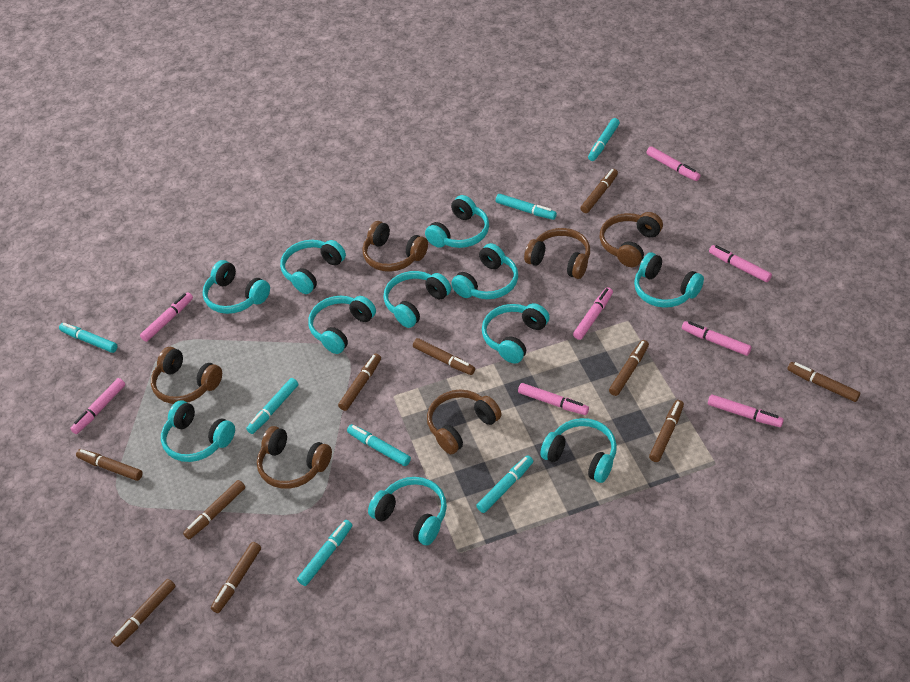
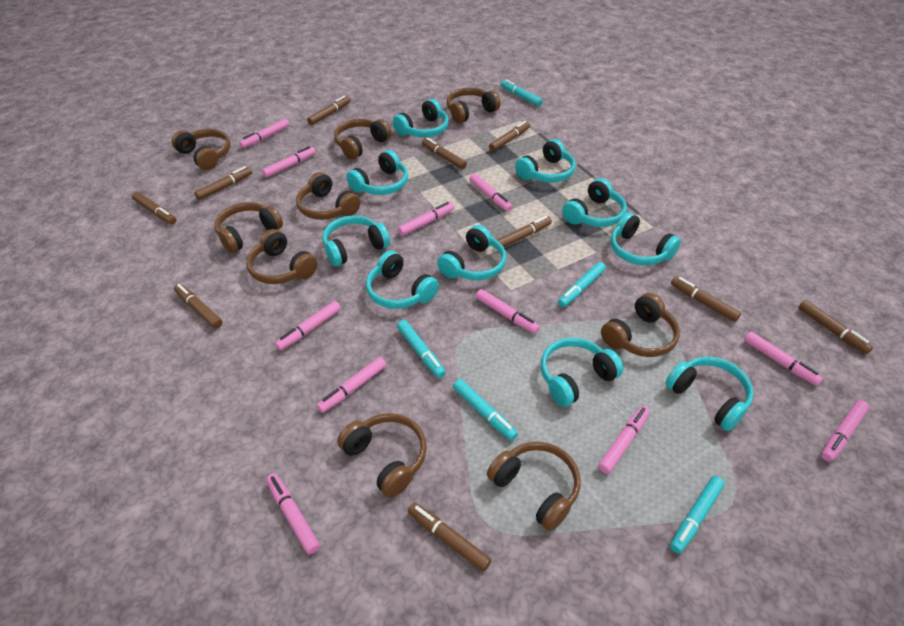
brown headphones: [151,347,222,404] [257,426,332,489] [362,221,428,272] [427,389,502,454] [524,228,590,279] [600,212,663,267] = 6 -> [172,129,231,170] [214,202,283,253] [246,229,318,284] [296,172,360,220] [334,119,391,159] [337,413,427,498] [447,87,500,123] [487,442,581,531] [601,293,680,357] = 9
pink marker: [70,378,125,434] [140,292,193,342] [518,383,589,415] [573,287,613,340] [646,146,700,181] [682,321,751,356] [708,395,784,427] [709,245,772,282] = 8 -> [239,119,289,148] [262,146,316,178] [266,473,320,554] [275,301,341,351] [317,357,386,413] [398,202,454,236] [469,173,512,212] [476,289,540,334] [598,406,650,474] [744,332,823,386] [821,400,869,462] = 11
turquoise headphones: [161,400,235,462] [203,260,270,314] [280,240,346,294] [308,296,376,354] [368,477,447,545] [383,271,451,328] [425,195,489,248] [451,243,518,299] [482,303,549,364] [540,418,617,483] [634,252,704,308] = 11 -> [323,215,390,266] [346,150,408,195] [366,251,439,309] [393,99,449,138] [437,225,506,280] [515,139,575,182] [541,338,623,407] [562,178,627,227] [611,212,681,265] [665,357,754,431] = 10
turquoise marker: [59,323,118,353] [246,378,298,434] [297,520,352,586] [347,424,411,466] [476,455,533,513] [496,194,557,220] [588,118,620,161] = 7 -> [397,320,446,378] [453,379,518,441] [501,79,543,106] [558,262,606,307] [670,476,725,554] = 5

